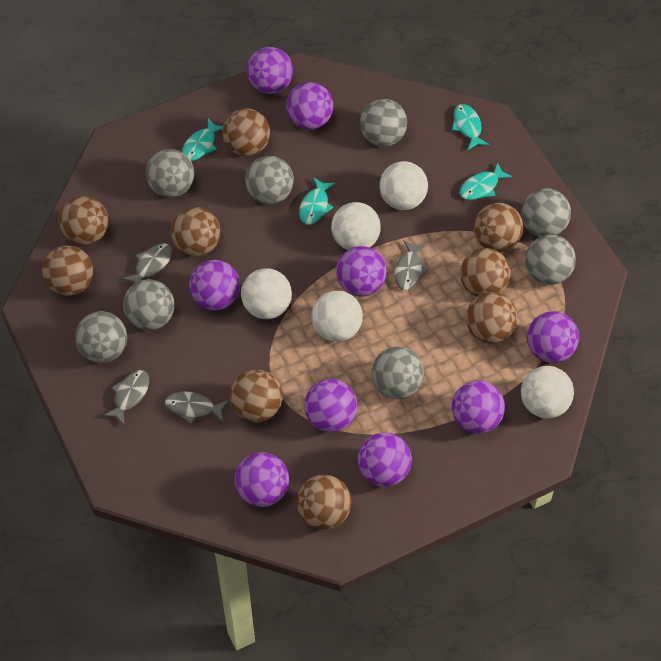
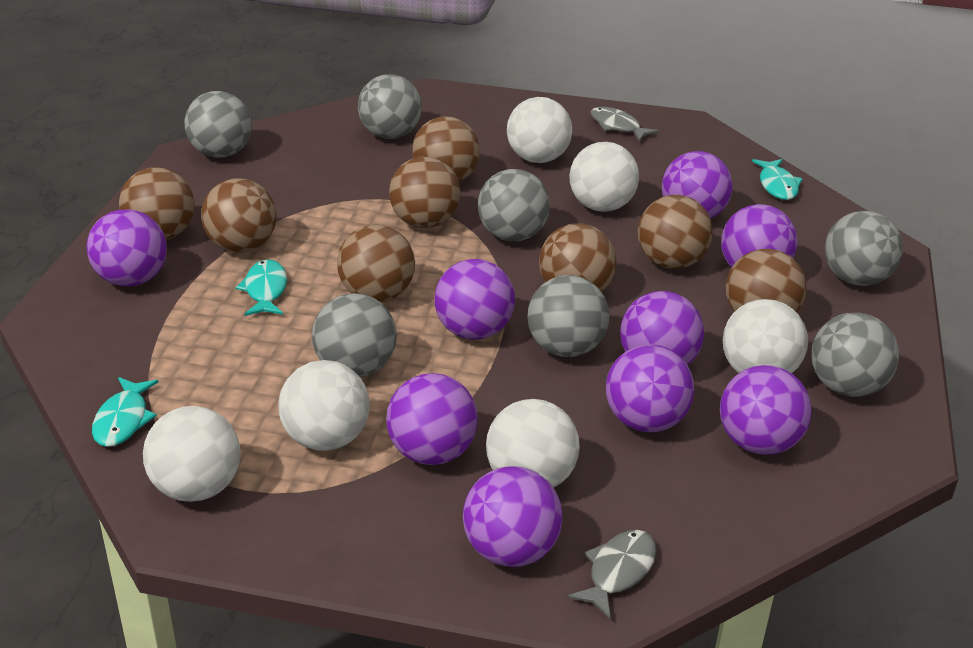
brown ball: [42,245,93,296] [59,196,108,245] [171,207,220,257] [222,108,270,156] [230,369,283,422] [296,474,351,530] [460,248,511,297] [466,292,517,344] [473,203,523,252] = 9 -> [119,167,195,240] [201,178,276,253] [337,225,415,302] [389,156,460,228] [412,116,480,182] [539,223,617,292] [638,195,713,269] [726,249,806,313] = 8
grey ball: [75,311,127,363] [123,279,175,330] [146,149,194,197] [245,156,294,204] [360,99,407,147] [371,347,424,399] [521,188,571,237] [525,235,576,285] = 8 -> [184,91,252,158] [312,293,397,377] [358,74,422,139] [478,169,550,241] [527,275,609,357] [811,312,899,397] [825,211,903,286] = 7
grey fish: [103,370,149,426] [122,243,172,283] [165,391,229,424] [394,240,428,290] = 4 -> [567,530,656,619] [591,107,659,142] = 2
turquoise fish: [182,118,223,161] [299,177,335,225] [452,104,489,150] [459,162,513,200] = 4 -> [92,377,158,447] [235,259,287,316] [752,159,802,200] = 3
white ball: [241,268,292,319] [311,291,363,342] [331,202,381,250] [379,161,428,210] [521,366,574,419] = 5 -> [143,406,241,502] [278,360,370,451] [486,399,580,488] [507,97,572,163] [569,142,639,212] [723,299,808,373] = 6

